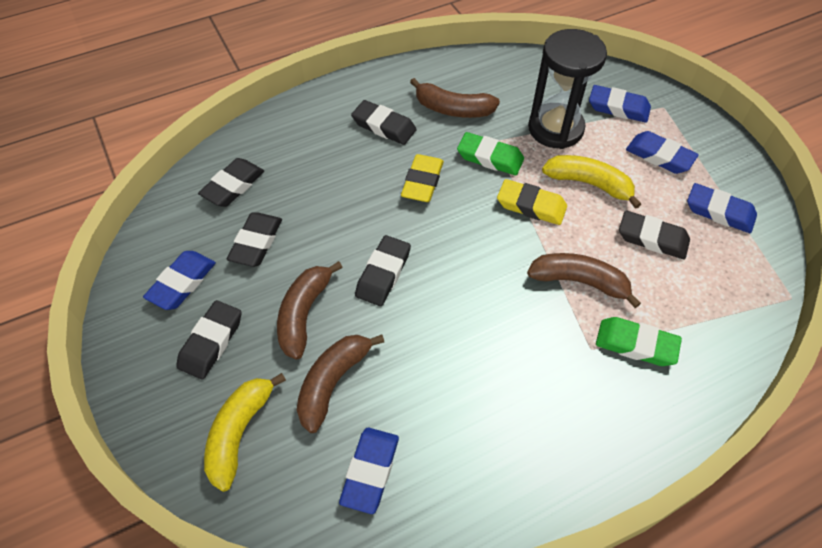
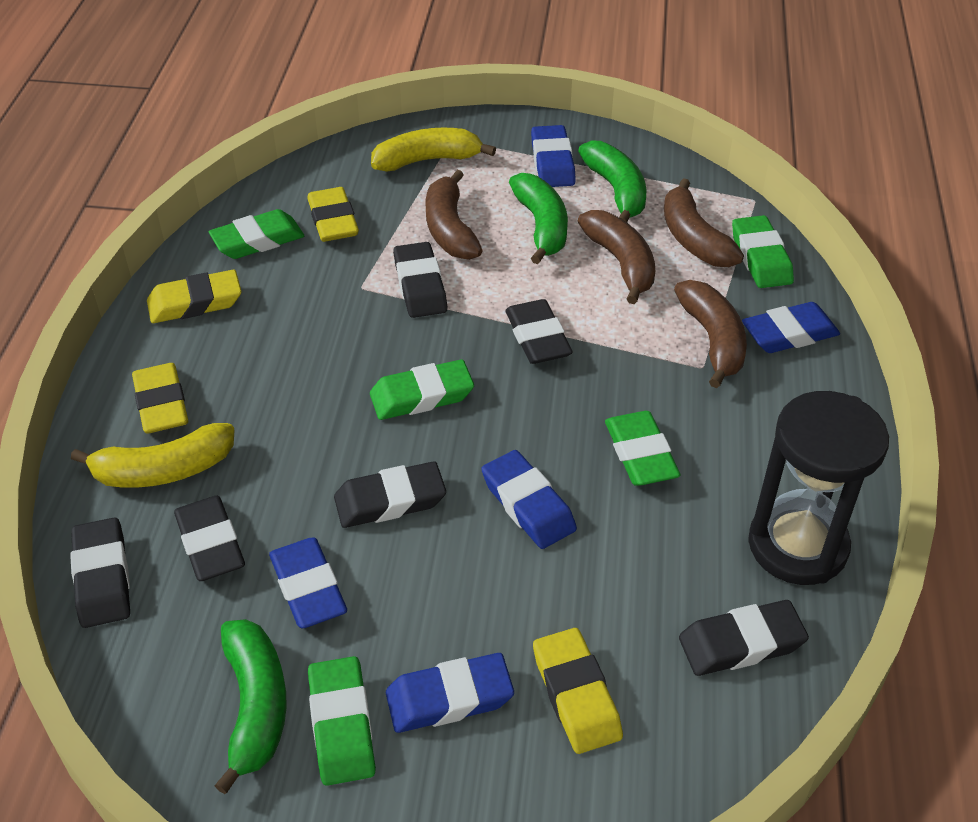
green banana: none = 0 -> [214,619,287,794] [509,173,568,264] [578,141,646,222] = 3
green eraser: [457,132,524,175] [596,317,682,366] = 2 -> [209,209,304,259] [308,656,376,786] [370,359,474,420] [605,411,680,486] [732,215,794,288] = 5
yellow eraser: [401,154,444,202] [497,179,567,225] = 2 -> [132,363,188,433] [147,270,242,323] [307,187,359,242] [533,628,623,754] = 4

